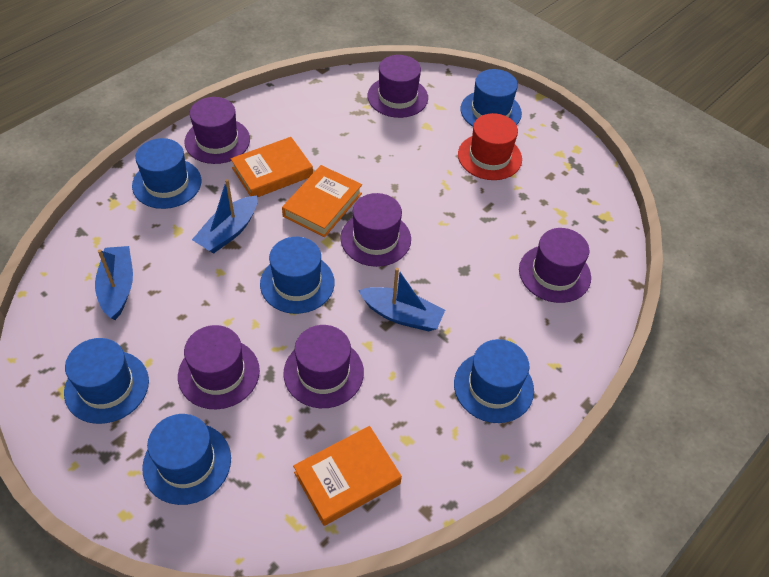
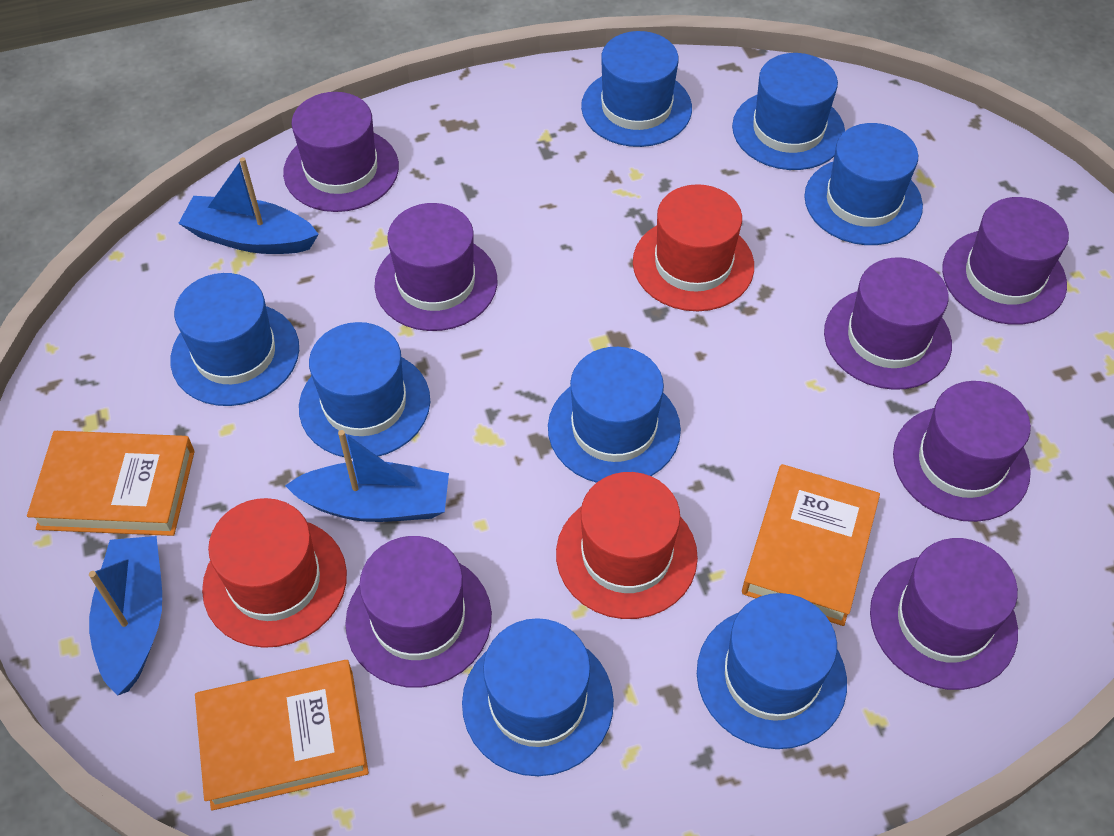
blue hat: [64,338,149,424] [132,138,201,209] [142,414,231,505] [260,237,335,314] [454,339,534,423] [460,69,522,127] = 6 -> [170,273,299,406] [299,322,430,458] [462,618,614,776] [548,347,681,483] [581,31,692,147] [697,593,847,749] [732,53,845,170] [804,123,923,245] = 8
purple hat: [178,325,260,409] [184,97,250,164] [283,325,364,408] [340,193,411,267] [367,55,428,118] [519,228,591,303] = 6 -> [283,92,399,212] [345,536,492,687] [375,203,497,331] [824,257,952,390] [870,538,1018,690] [893,381,1031,522] [942,197,1069,325] = 7
red hat: [458,113,522,180] = 1 -> [202,498,347,648] [556,472,698,619] [633,184,754,311] = 3

